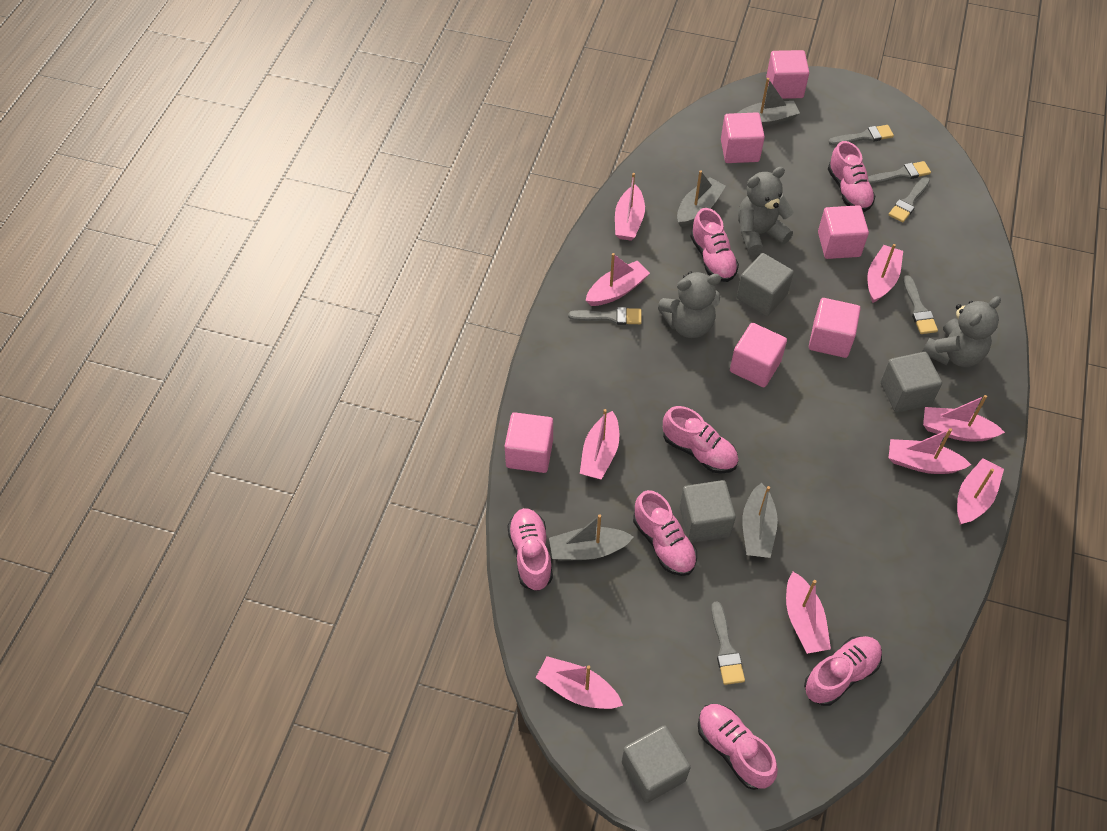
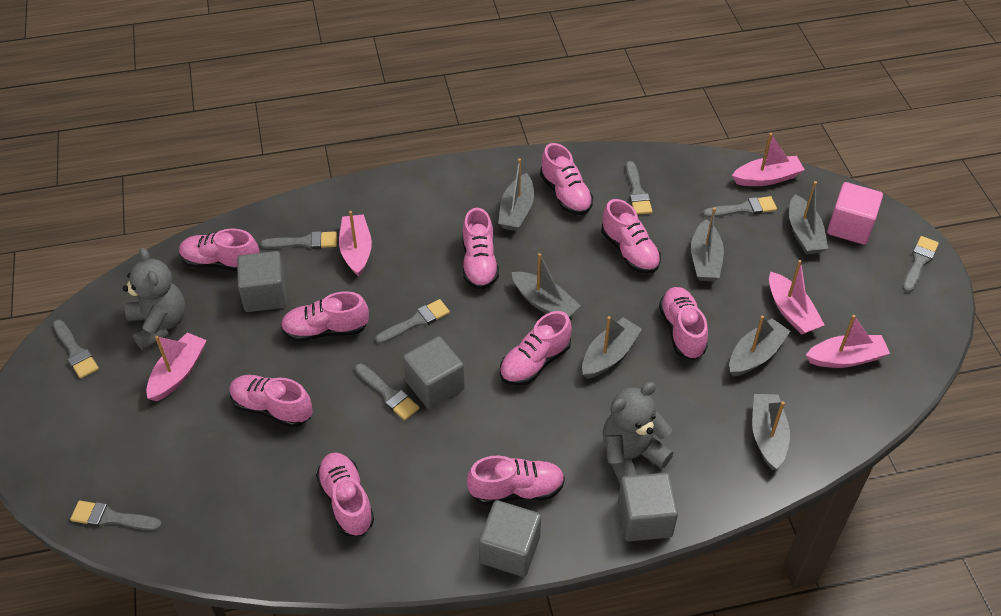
grey boat: [549,514,634,561] [677,170,726,227] [738,78,800,127] [742,483,778,558] = 4 -> [498,159,534,231] [512,253,581,317] [582,316,642,379] [691,207,724,281] [729,316,790,376] [752,394,790,470] [789,181,828,255] = 7
grey brush: [568,307,642,325] [711,601,745,685] [828,125,894,146] [868,161,931,184] [888,177,930,223] [903,275,938,334] = 6 -> [53,320,99,379] [70,501,162,531] [260,231,337,249] [355,364,420,420] [375,299,450,344] [626,161,652,215] [703,196,777,218] [902,236,939,293] = 8
grey teddy bear: [658,271,721,338] [738,167,794,255] [922,296,1001,367] = 3 -> [123,248,186,350] [602,382,673,484] = 2
pink boat: [536,656,623,709] [580,409,619,479] [586,253,650,306] [615,173,645,241] [786,572,831,654] [868,244,903,303] [889,428,971,474] [923,395,1005,441] [957,458,1004,525] = 9 -> [146,333,207,401] [339,211,372,276] [732,133,805,186] [769,260,825,335] [806,315,890,368] = 5
pink cube: [505,412,553,473] [721,112,765,163] [730,323,787,387] [766,50,809,99] [809,298,861,358] [818,205,869,259] = 6 -> [827,182,883,245] = 1
pink shoe: [507,508,553,591] [633,490,697,576] [663,406,738,474] [690,208,739,282] [698,704,778,790] [804,636,882,706] [828,141,875,212] = 7 -> [179,229,260,271] [229,375,312,427] [281,291,369,342] [316,452,374,536] [462,208,499,290] [467,456,565,505] [500,311,572,386] [540,143,593,215] [601,199,661,274] [659,287,708,360] = 10

